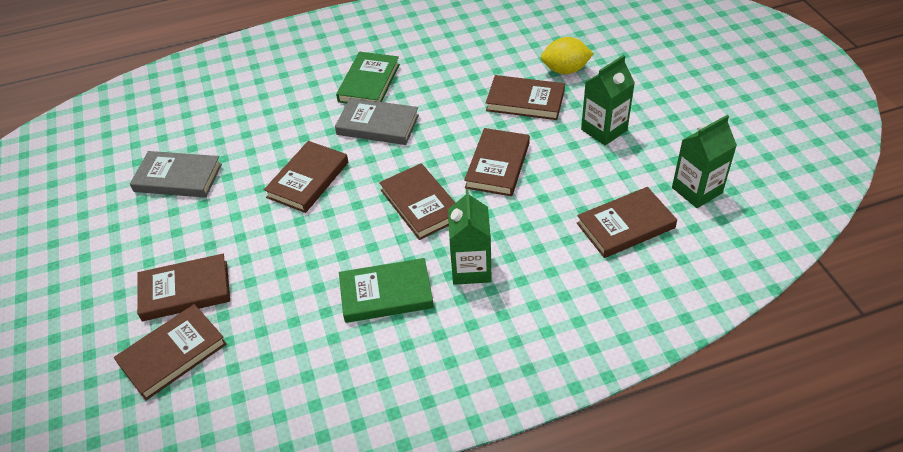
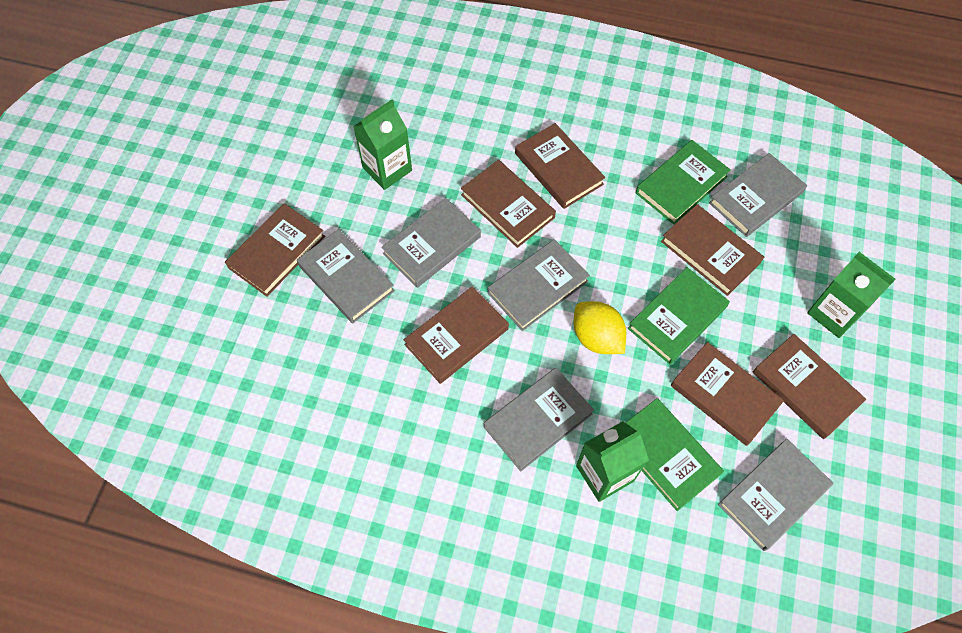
green book: [336,52,400,104] [339,258,434,323] = 2 -> [626,398,724,511] [628,267,730,364] [636,140,731,224] = 3
grey book: [130,151,222,198] [335,98,419,145] = 2 -> [297,229,395,323] [381,198,481,288] [484,368,594,471] [488,239,590,331] [709,153,807,237] [718,439,833,551] = 6

